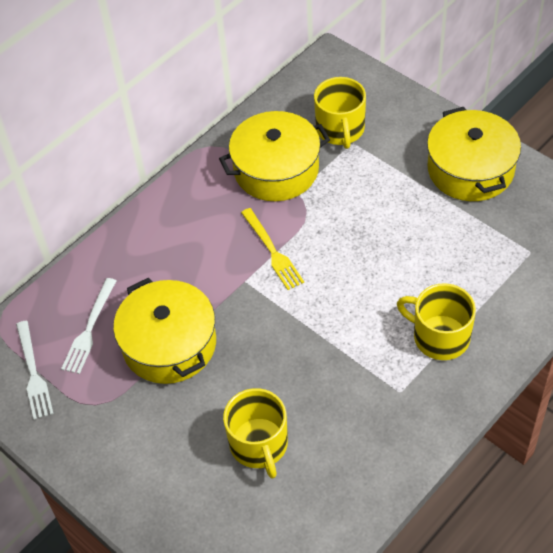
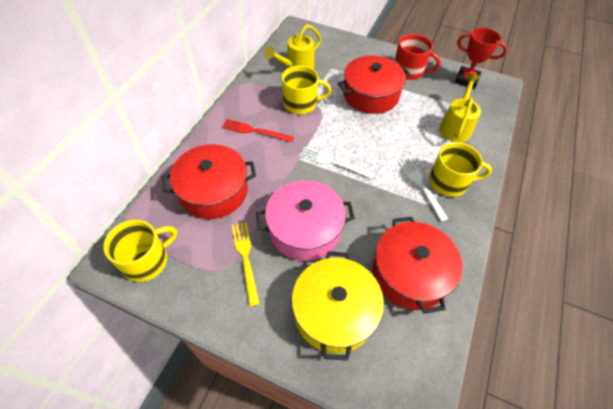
pink pot: none = 0 -> [256,180,355,261] = 1
red fork: none = 0 -> [222,119,294,142] = 1
red mug: none = 0 -> [394,34,441,80] = 1
red pot: none = 0 -> [162,144,256,219] [338,56,410,114] [372,217,463,314] = 3
red trophy: none = 0 -> [455,28,507,89] = 1
yellow pot: [113,277,216,384] [219,111,330,201] [427,107,521,201] = 3 -> [292,251,384,361] = 1
yellow watering can: none = 0 -> [265,24,322,69] [439,74,481,142] = 2

